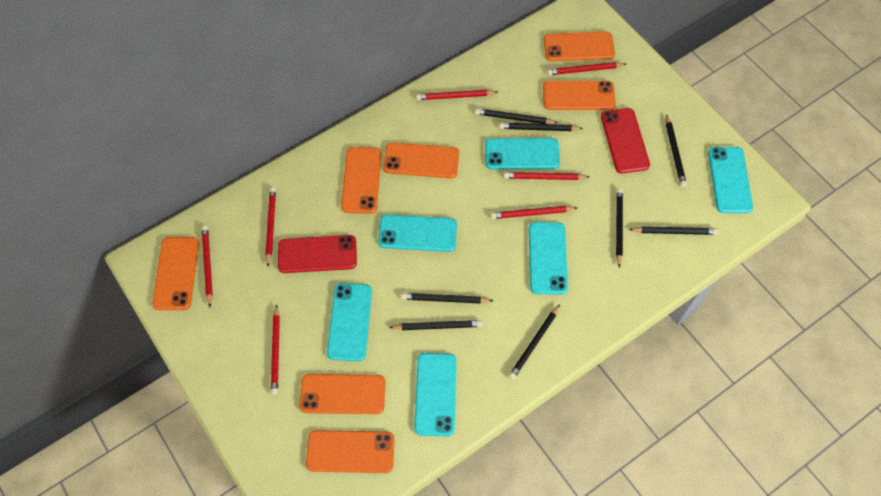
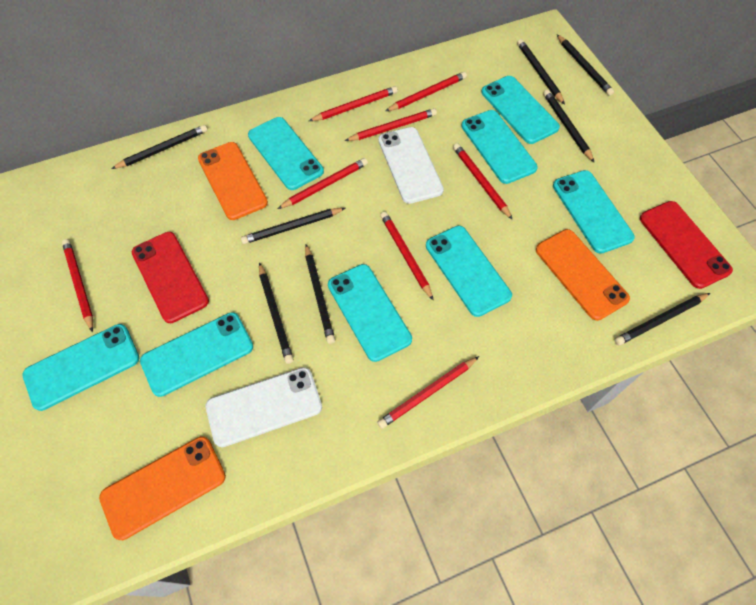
orange phone: [152,237,199,310] [299,374,385,414] [306,430,394,473] [341,147,381,214] [383,142,459,178] [543,81,616,110] [544,32,615,61] = 7 -> [99,436,226,540] [198,142,268,220] [536,229,630,321] = 3
red pencil: [202,226,213,307] [265,187,276,266] [271,304,280,395] [416,90,498,100] [491,206,577,219] [504,172,589,180] [547,62,626,75] = 7 -> [62,239,93,332] [277,158,368,209] [309,86,398,121] [345,108,437,141] [377,356,479,429] [380,212,434,301] [386,72,467,111] [453,143,513,220] = 8
turquoise phone: [327,283,372,361] [378,215,457,252] [414,353,456,437] [485,138,560,169] [529,222,568,295] [708,147,753,213] = 6 -> [22,324,139,411] [140,312,253,397] [248,117,324,190] [328,264,412,362] [426,226,512,317] [461,110,538,184] [481,76,560,144] [553,170,635,254] = 8
white phone: none = 0 -> [206,367,322,447] [378,127,444,204] = 2

